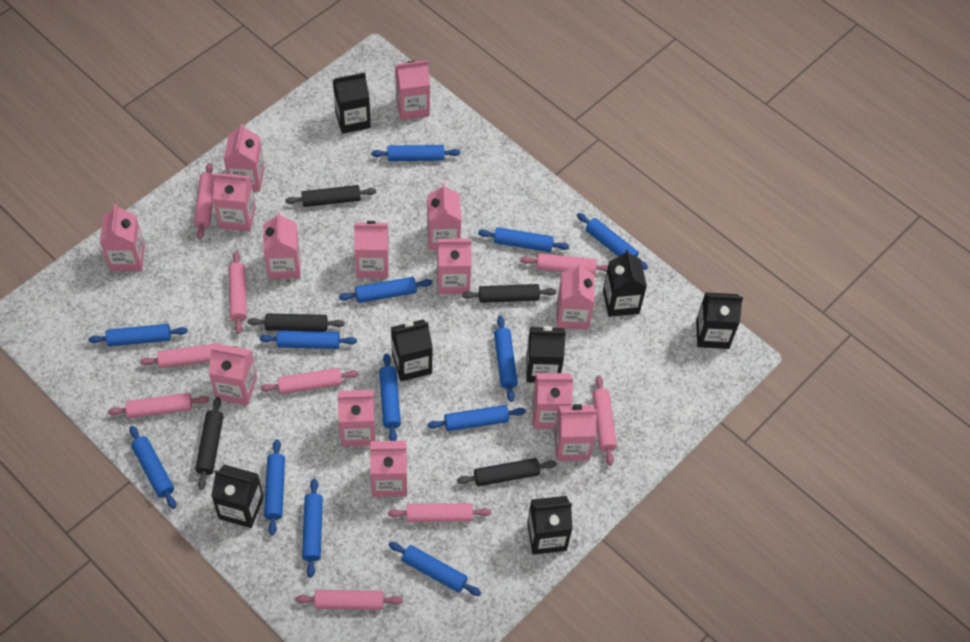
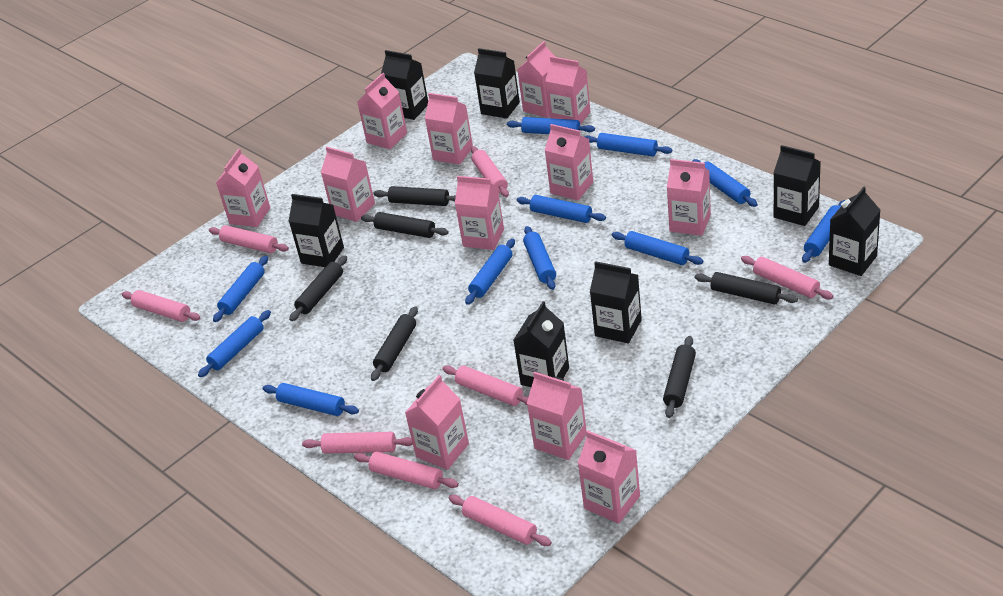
black rolling pin: [195,397,223,490] [248,313,345,332] [285,185,376,207] [457,458,557,486] [462,284,556,303] = 5 -> [289,255,347,321] [361,212,449,238] [371,306,418,381] [374,186,456,206] [663,336,696,418] [695,272,798,305] = 6
blue rolling pin: [88,324,188,347] [129,426,176,509] [260,330,357,349] [264,439,285,536] [302,478,323,578] [339,277,433,303] [371,145,460,161] [379,353,401,441] [389,542,481,596] [427,405,526,431] [478,227,569,252] [494,316,518,402] [577,213,648,270] = 13 -> [198,310,271,377] [213,256,268,322] [263,383,359,416] [465,239,515,305] [507,117,595,134] [517,195,606,223] [523,226,556,290] [584,133,672,156] [612,231,703,265] [692,159,758,207] [802,200,845,263] = 11
pink carton: [100,204,145,271] [209,344,257,405] [213,173,256,231] [224,123,265,192] [263,212,300,279] [337,390,376,447] [354,221,389,278] [370,441,407,497] [395,60,430,120] [427,183,461,250] [437,238,472,294] [532,373,573,429] [554,404,597,461] [557,263,594,330] = 14 -> [216,149,270,227] [321,147,375,222] [357,73,407,149] [405,375,469,470] [425,93,473,165] [455,176,504,250] [517,41,555,118] [527,372,587,460] [545,56,590,125] [545,124,593,200] [578,430,640,524] [667,159,711,236] = 12
pink rolling pin: [108,393,210,418] [140,343,239,368] [194,163,214,240] [228,251,247,334] [260,368,359,394] [295,590,403,610] [388,503,491,522] [520,253,608,275] [592,375,617,466] = 9 -> [122,290,200,322] [209,225,289,253] [302,432,413,454] [354,452,459,489] [442,365,528,406] [449,495,552,546] [471,146,509,197] [741,256,833,299] = 8

